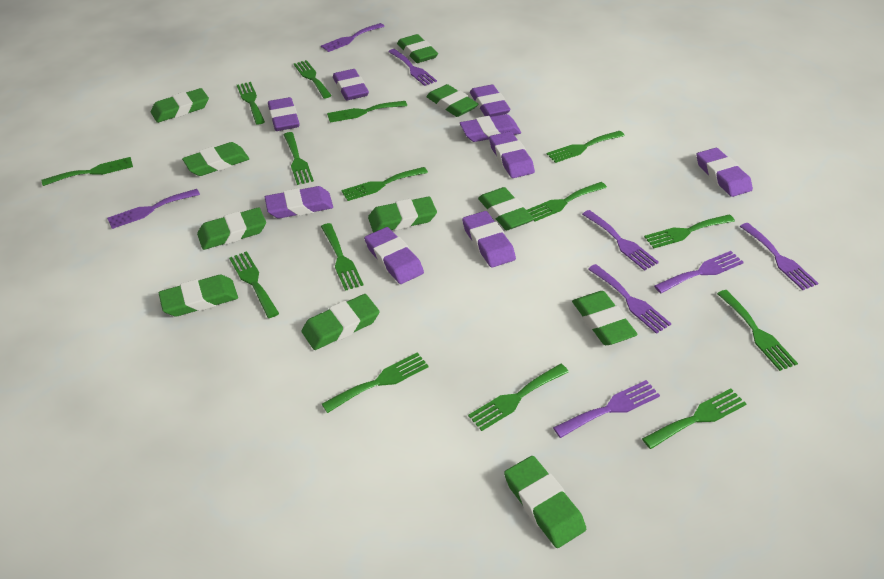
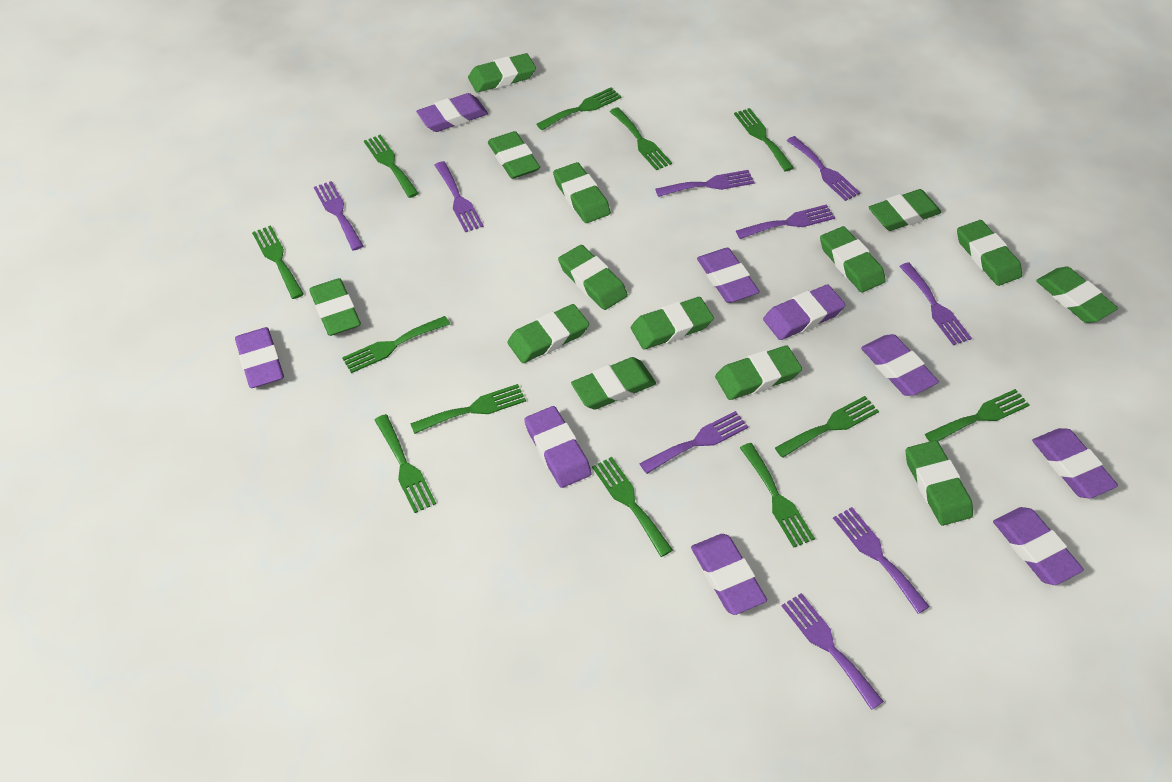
green eraser: [151,88,209,123] [159,275,238,317] [182,142,249,176] [197,207,266,250] [302,294,380,350] [368,196,437,233] [397,34,438,63] [426,84,479,117] [478,187,534,230] [504,456,586,548] [572,291,638,345] = 11 -> [309,278,361,336] [468,53,536,93] [488,131,540,179] [507,304,589,363] [553,162,611,223] [558,245,628,310] [571,357,656,410] [631,297,714,350] [715,345,802,400] [820,226,886,292] [869,189,942,231] [906,440,973,526] [957,220,1022,286] [1036,267,1118,323] = 14
green fork: [42,157,133,186] [229,251,279,318] [237,82,265,124] [284,132,314,185] [294,60,332,99] [321,223,364,291] [322,352,429,413] [327,101,407,123] [341,167,428,201] [468,364,569,431] [527,182,607,222] [547,131,625,163] [642,388,746,449] [644,214,735,248] [717,290,798,371] = 15 -> [252,225,304,299] [342,316,450,373] [364,135,419,198] [375,414,436,513] [410,384,526,434] [537,88,621,130] [592,457,673,557] [610,107,672,170] [734,108,794,171] [740,443,815,548] [775,396,879,458] [925,389,1029,442] = 12
purple fork: [107,189,200,229] [321,23,385,52] [388,49,437,86] [553,380,660,438] [582,210,659,271] [588,264,671,334] [654,251,744,293] [740,223,818,290] = 8 -> [314,181,363,251] [434,161,484,232] [639,411,748,474] [655,170,755,197] [736,204,835,239] [782,593,884,710] [787,136,860,201] [833,507,930,614] [899,262,972,346] = 9

